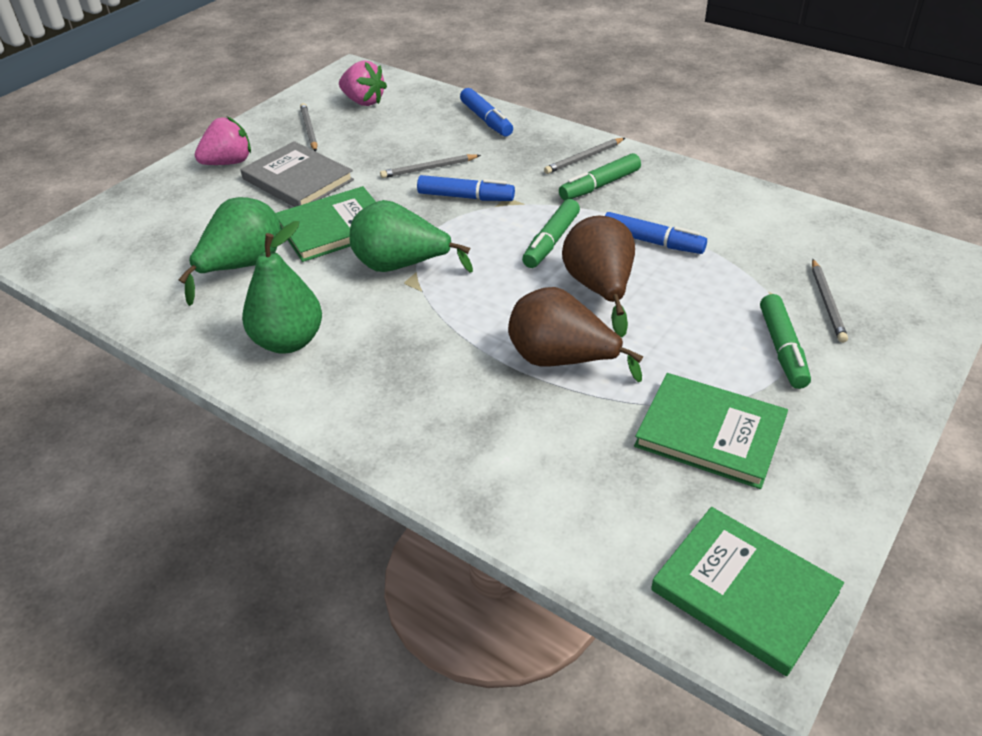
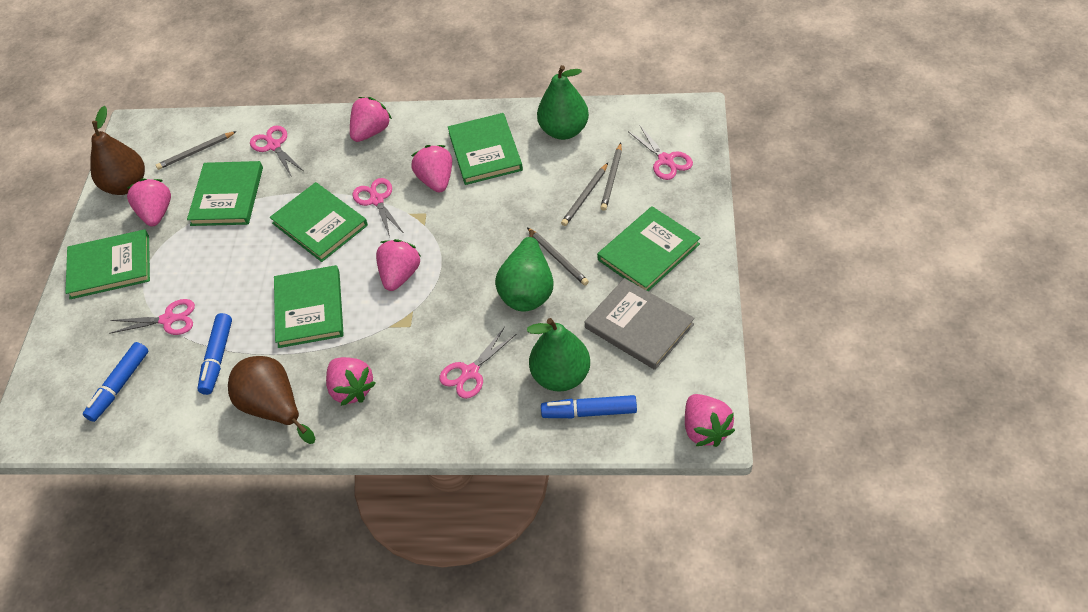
green book: [275,186,376,262] [634,373,788,489] [651,507,844,676] = 3 -> [65,229,150,299] [187,161,263,226] [270,182,368,262] [274,265,344,348] [448,113,523,185] [597,206,700,291] = 6
green marker: [522,199,580,268] [559,153,641,200] [760,294,811,389] = 3 -> none = 0
pink scissors: none = 0 -> [109,299,195,335] [250,125,304,177] [353,178,403,237] [439,327,516,399] [629,126,693,180] = 5
pink strawberry: [195,117,251,165] [339,60,387,106] = 2 -> [127,178,171,226] [326,357,376,406] [350,97,392,142] [376,239,421,291] [411,145,452,193] [685,394,735,447] = 6

